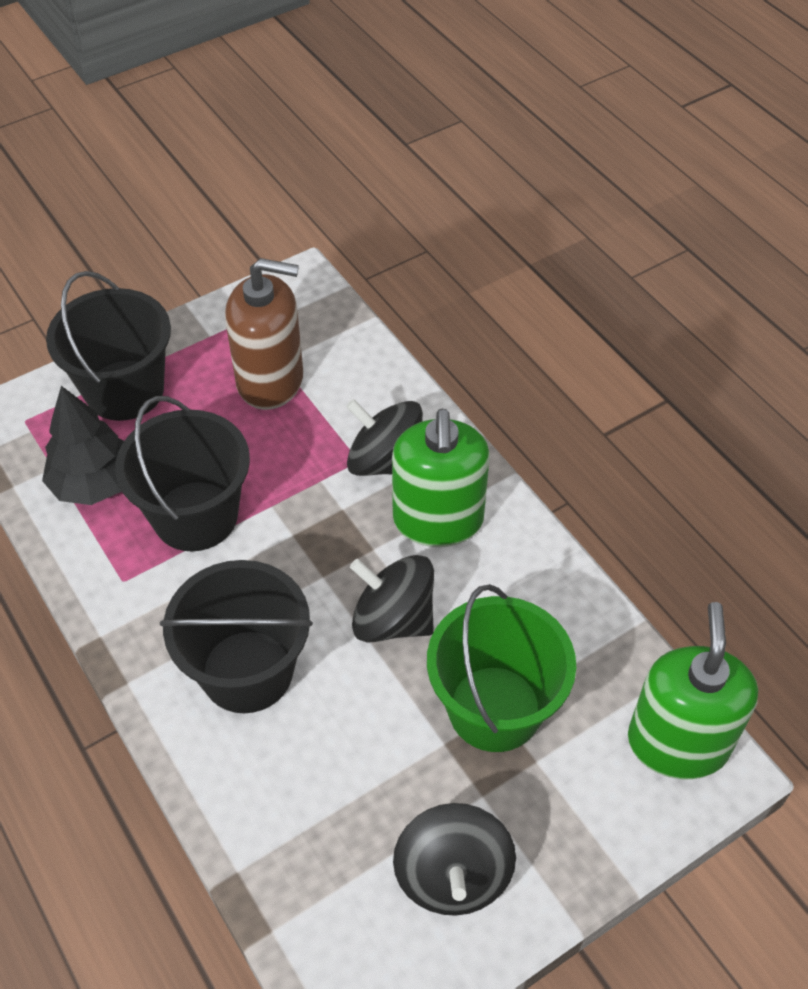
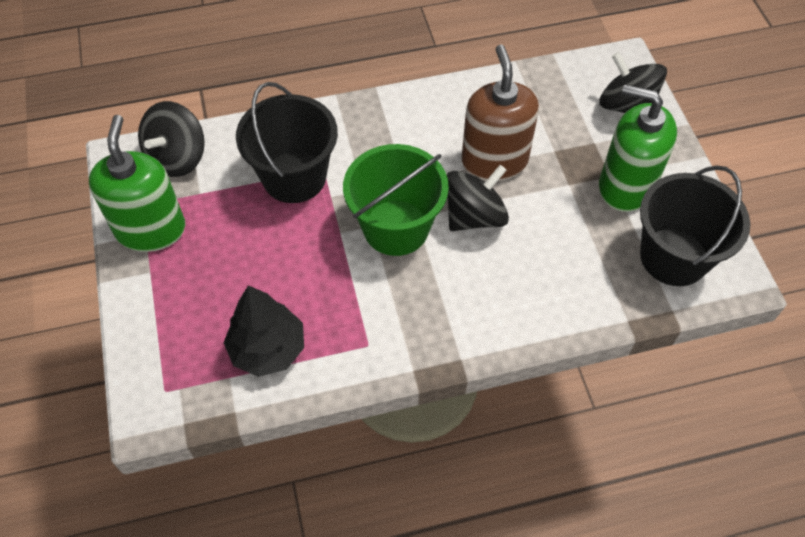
black bucket: [46,271,171,421] [115,396,250,551] [160,560,313,713] = 3 -> [236,82,338,203] [640,165,750,286] = 2

